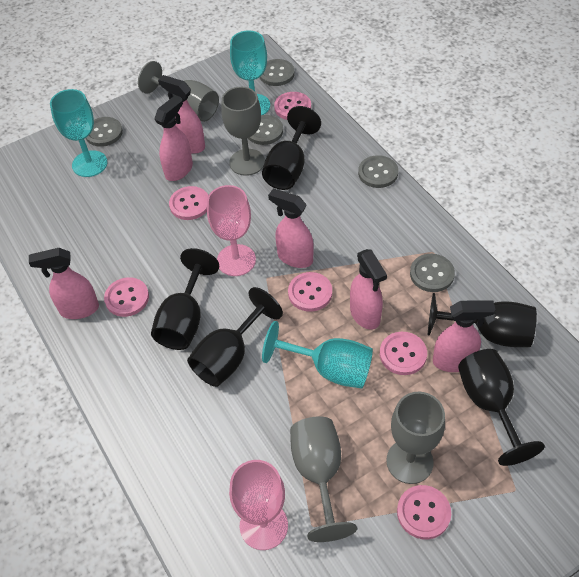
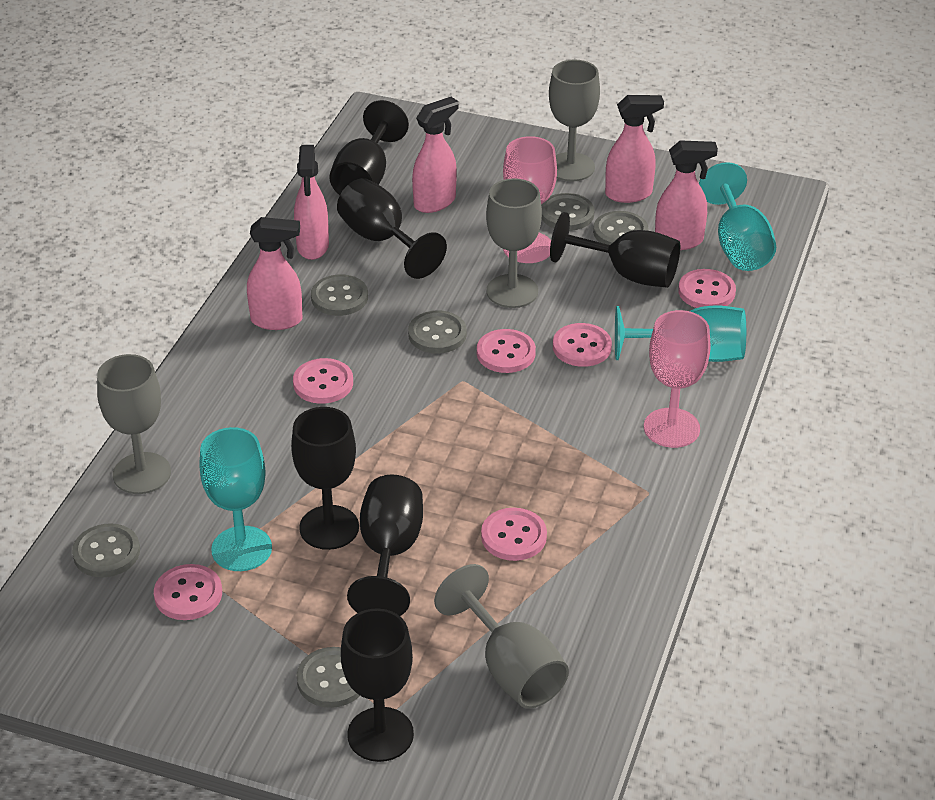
black goblet: [151,248,219,350] [187,287,283,387] [262,106,321,190] [428,293,537,347] [458,349,545,466] = 5 -> [291,407,359,550] [329,100,409,195] [337,178,447,279] [341,608,414,762] [347,475,423,616] [550,212,680,288] = 6
grey button: [86,117,123,147] [248,115,283,145] [260,59,294,86] [358,155,398,188] [410,254,455,292] = 5 -> [72,523,140,577] [297,647,360,708] [311,274,368,316] [408,310,467,354] [541,193,594,231] [593,211,649,245] = 6
pink spray bottle: [29,248,99,319] [154,95,193,181] [158,75,205,154] [268,189,314,268] [350,249,387,330] [433,301,496,372] = 6 -> [247,217,302,330] [294,145,329,260] [412,97,459,213] [605,95,664,203] [655,140,718,250] = 5

